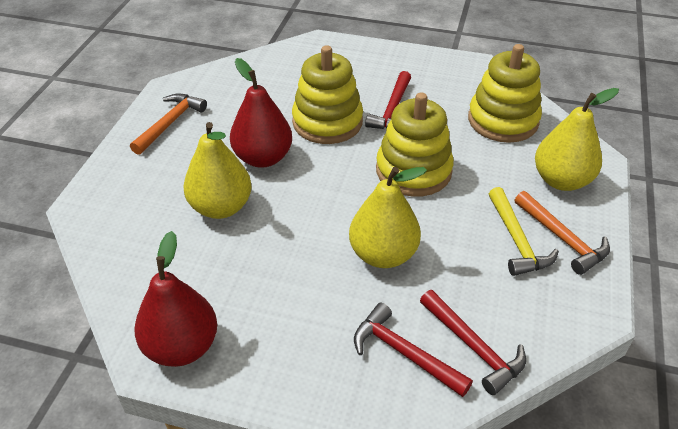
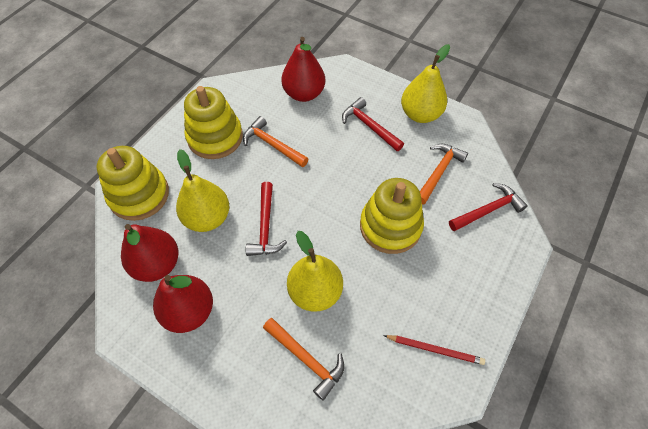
orange hammer: [130,94,207,155] [515,191,610,275] = 2 -> [243,116,308,167] [263,318,344,401] [420,144,468,204] = 3
red pear: [134,231,217,367] [230,58,292,168] = 2 -> [121,224,178,282] [153,275,213,333] [281,37,325,102] = 3
red pencil: none = 0 -> [383,335,485,365] = 1
yellow hammer: [489,187,559,276] = 1 -> none = 0

